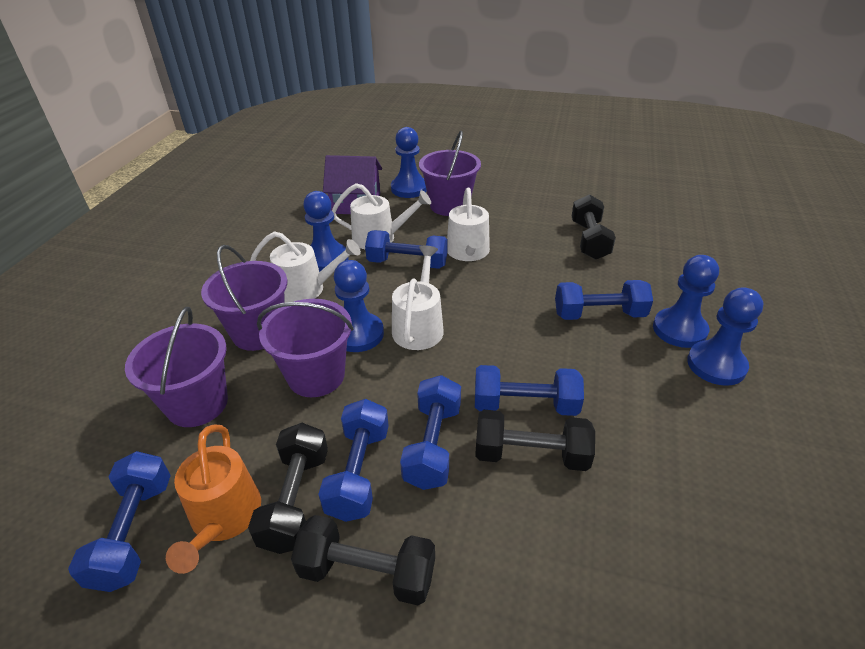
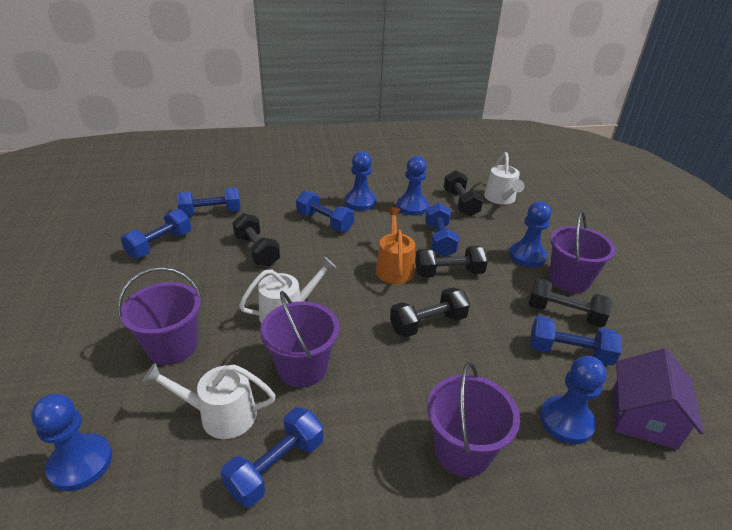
black dumbbell: [248,423,328,554] [291,515,435,605] [475,410,595,471] [572,194,616,260] = 4 -> [232,213,280,267] [390,287,470,337] [415,246,488,278] [444,170,483,217] [528,278,613,327] = 5
white watering can: [250,231,361,303] [332,183,431,249] [392,245,444,350] [447,188,490,261] = 4 -> [142,363,276,439] [239,257,337,324] [484,152,525,204] = 3

